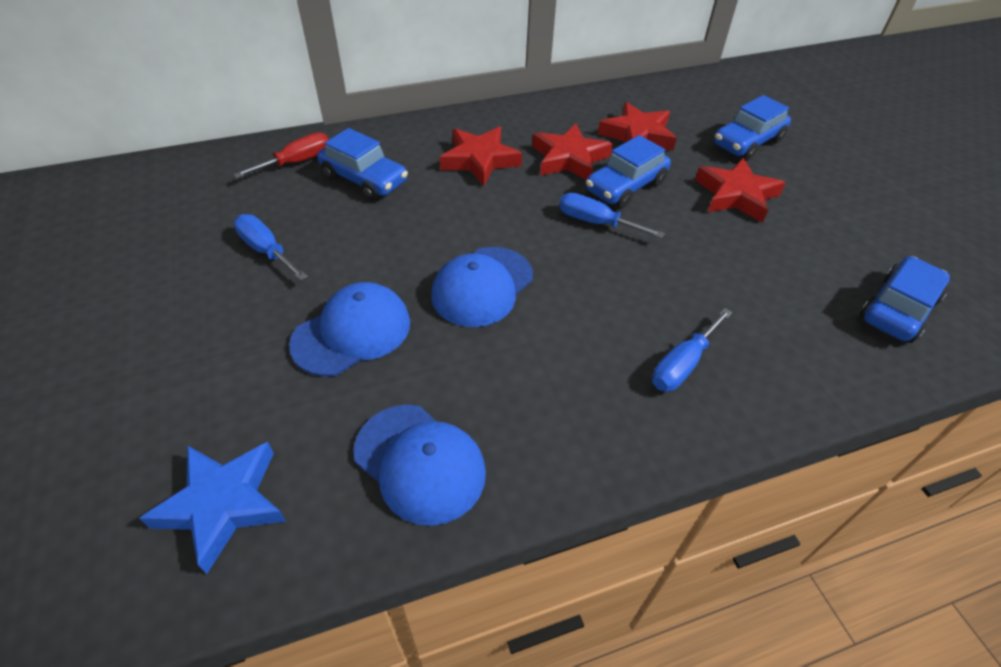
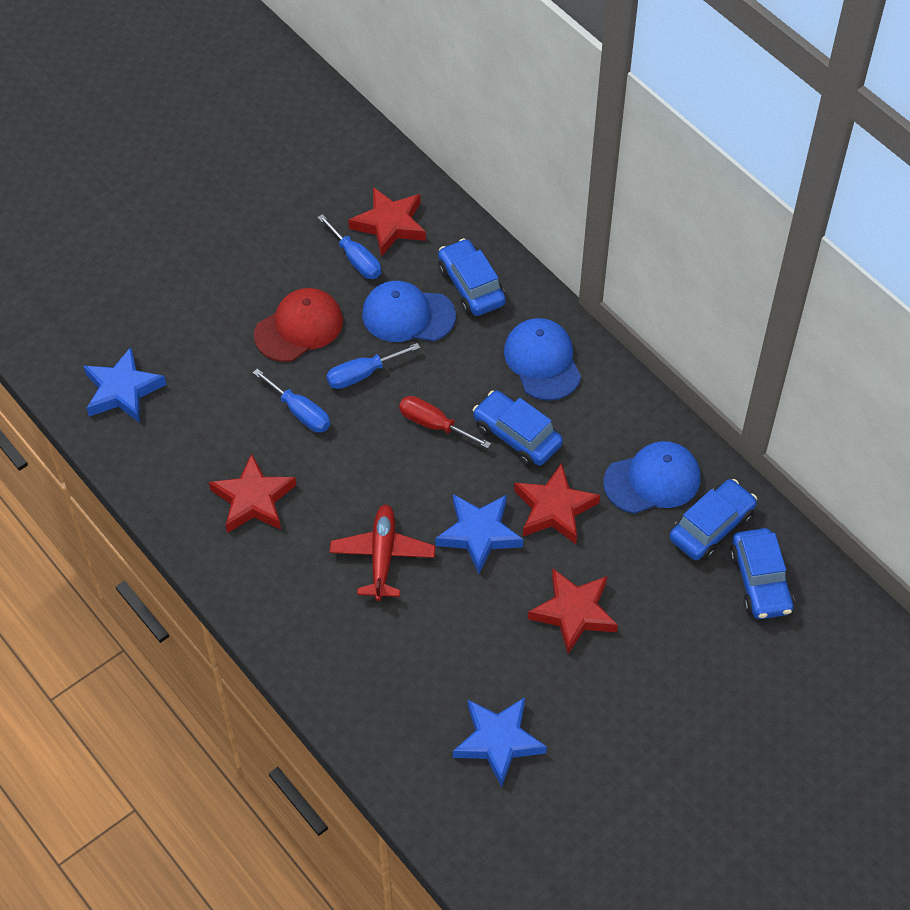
blue star: [139,442,287,574] = 1 -> [83,347,167,423] [435,494,523,574] [453,697,547,787] = 3
red cap: none = 0 -> [254,288,343,362] = 1
red plane: none = 0 -> [330,504,435,601] = 1

